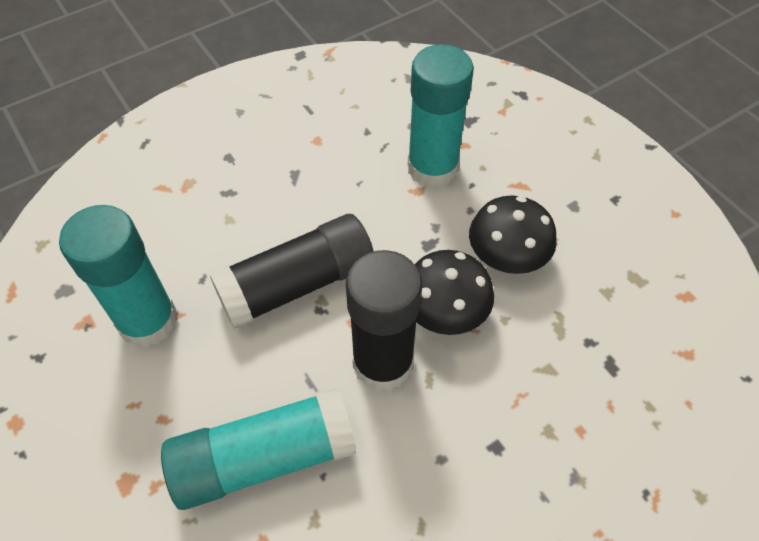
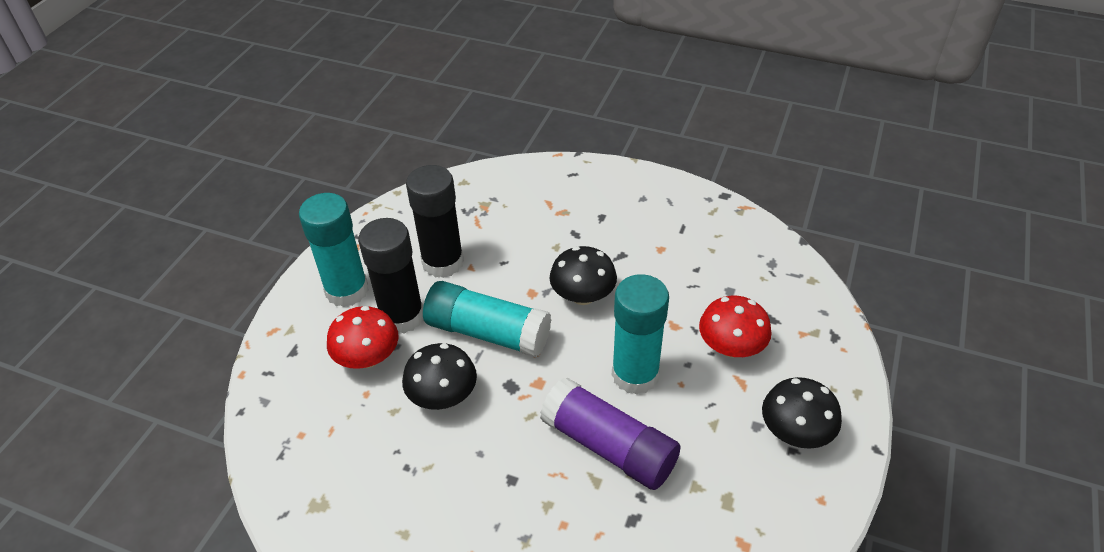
black mushroom: [415,250,494,335] [469,196,557,274] = 2 -> [402,343,477,410] [550,246,617,305] [762,377,842,449] = 3
purple glue stick: none = 0 -> [540,378,681,490] = 1
red mushroom: none = 0 -> [327,306,399,369] [699,296,772,357] = 2

